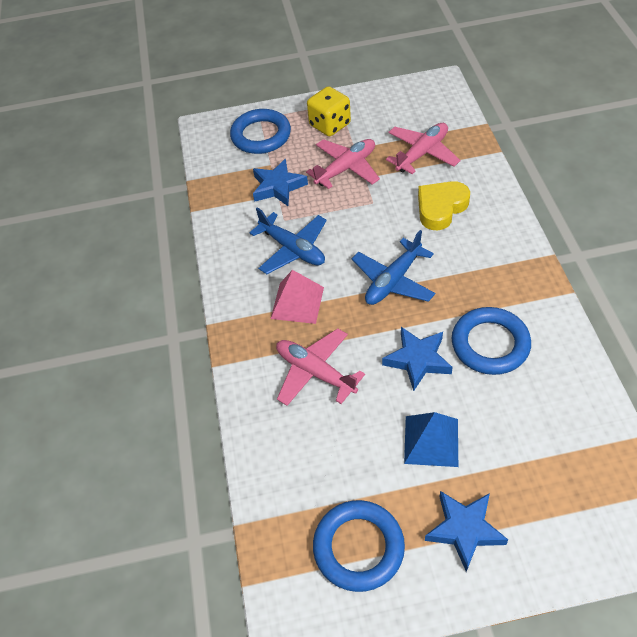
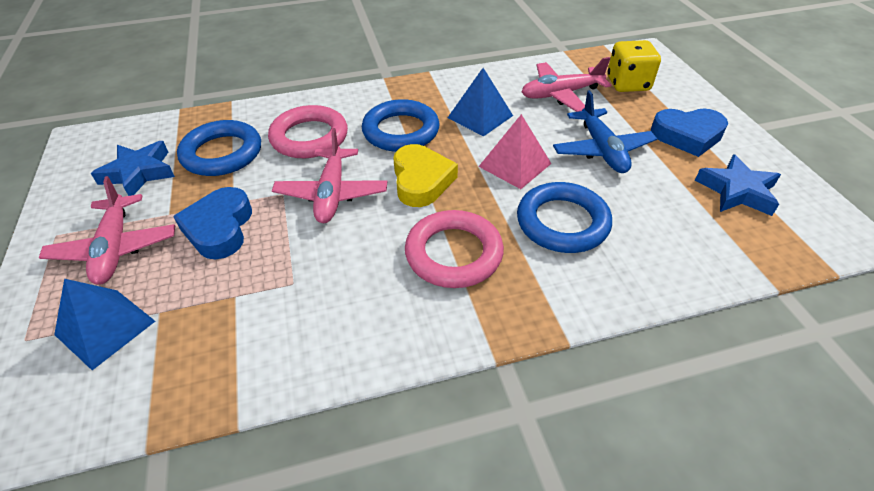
blue heart: none = 0 -> [173,187,252,259] [651,109,728,157] = 2
blue plane: [250,207,327,274] [352,230,435,305] = 2 -> [553,90,657,173] = 1
blue pyramid: [404,412,458,467] = 1 -> [54,279,155,370] [448,68,513,136] = 2
blue star: [253,159,308,206] [382,327,453,391] [425,491,508,572] = 3 -> [91,141,175,196] [695,154,781,216] = 2
pink ring: none = 0 -> [268,105,348,158] [405,210,504,288] = 2

